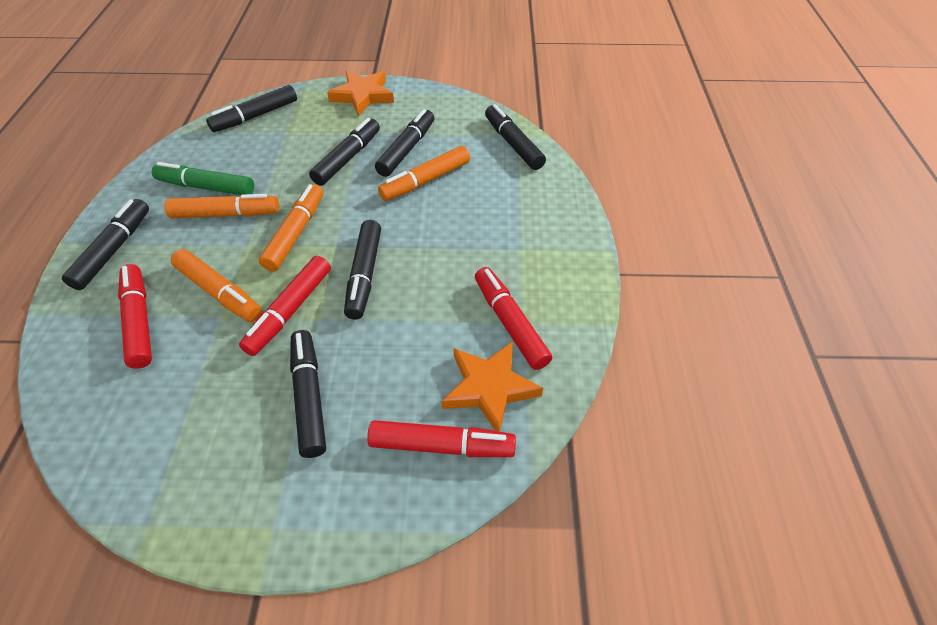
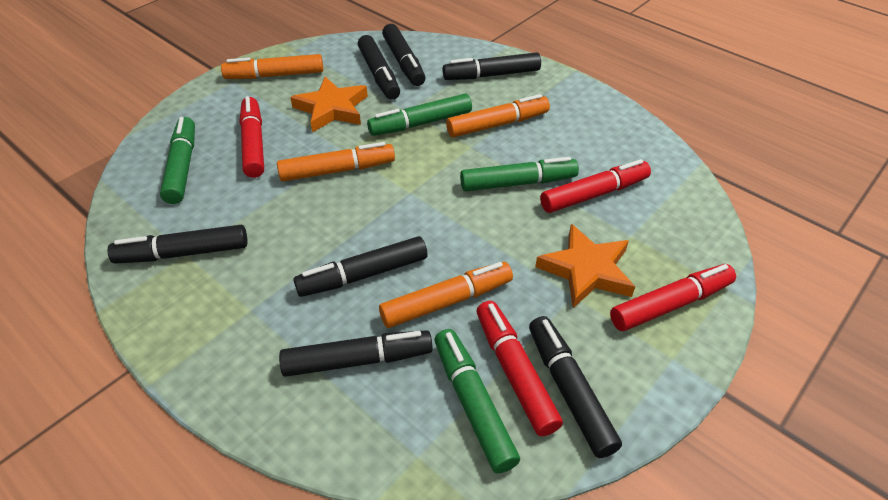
green marker: [152,162,254,195] = 1 -> [160,117,195,204] [367,94,472,136] [434,329,520,473] [460,157,579,192] = 4

